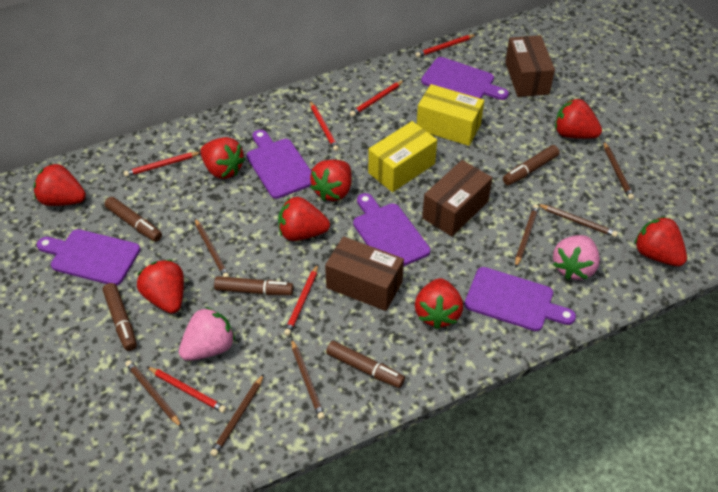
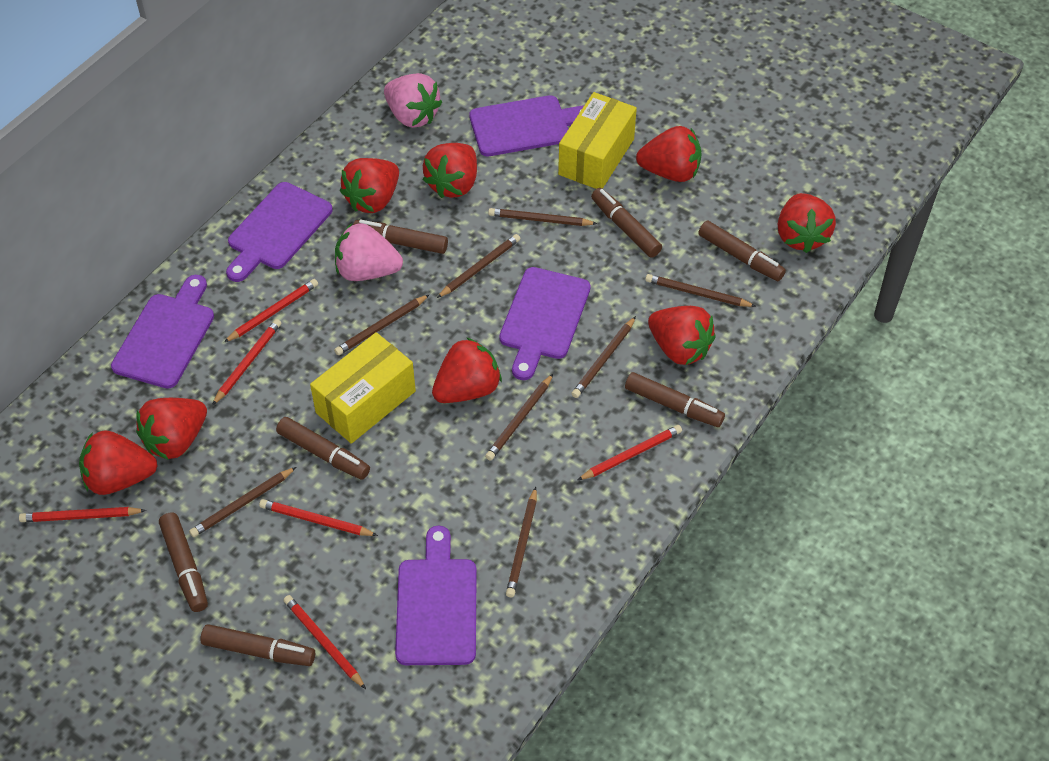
brown box: [325,236,404,311] [422,160,492,237] [505,35,555,97] = 3 -> none = 0
brown marker: [103,283,137,351] [104,197,162,242] [214,276,294,295] [326,341,405,388] [503,145,560,185] = 5 -> [159,513,208,612] [200,624,315,666] [276,417,370,480] [353,220,448,254] [591,188,662,258] [625,372,725,427] [698,221,786,281] = 7
brown pencil: [125,360,182,428] [195,218,230,277] [210,374,264,457] [291,339,325,420] [515,204,539,268] [537,204,618,237] [603,141,634,200] = 7 -> [189,467,296,537] [334,294,430,355] [437,234,520,298] [485,374,553,461] [488,208,597,226] [506,487,537,597] [571,316,636,398] [645,274,756,307] = 8

